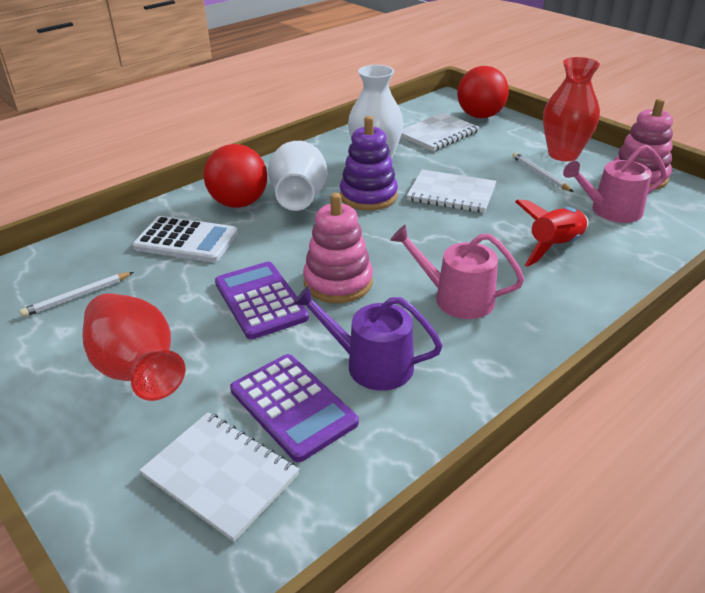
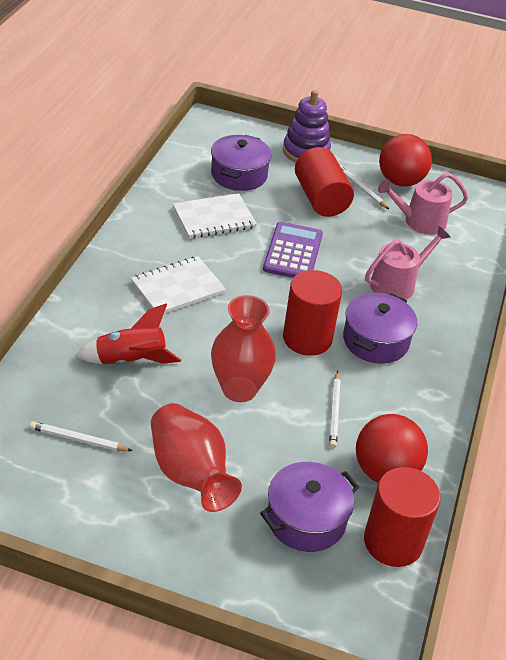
pink stacking toy: [303,193,373,303] [613,98,673,190] = 2 -> none = 0
purple calculator: [215,262,309,339] [230,354,359,462] = 2 -> [263,222,323,278] = 1
purple pot: none = 0 -> [211,135,272,191] [260,462,359,552] [343,293,417,364] = 3
purple watering can: [293,286,443,391] = 1 -> none = 0
red cylinder: none = 0 -> [283,270,342,356] [295,147,354,217] [364,467,441,567] = 3
white calculator: [133,216,238,262] = 1 -> none = 0
white notebook: [139,412,300,542] [401,112,479,151] [407,170,496,213] = 3 -> [131,256,226,314] [173,193,257,239] = 2
white pencil: [20,272,134,317] [512,152,574,192] = 2 -> [29,421,133,451] [329,371,341,448] [340,165,389,209] = 3
white vase: [268,141,328,211] [348,65,403,159] = 2 -> none = 0

